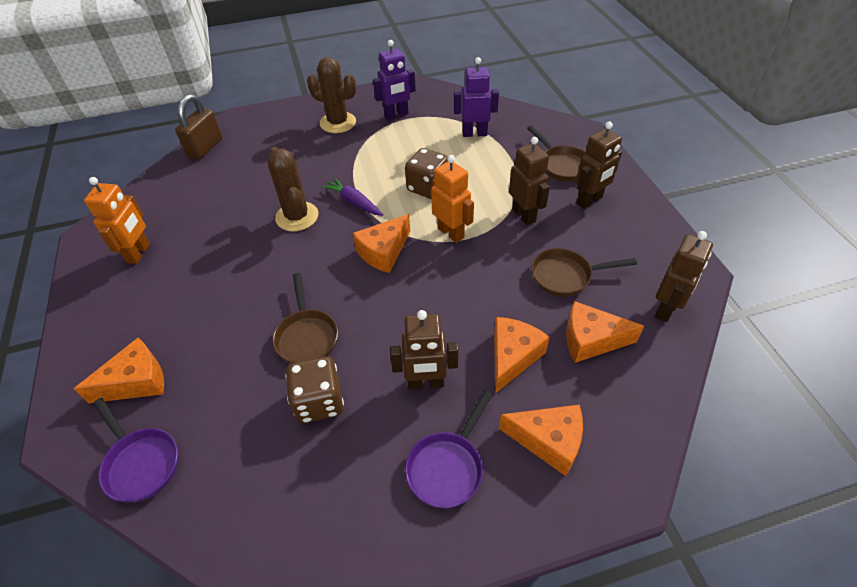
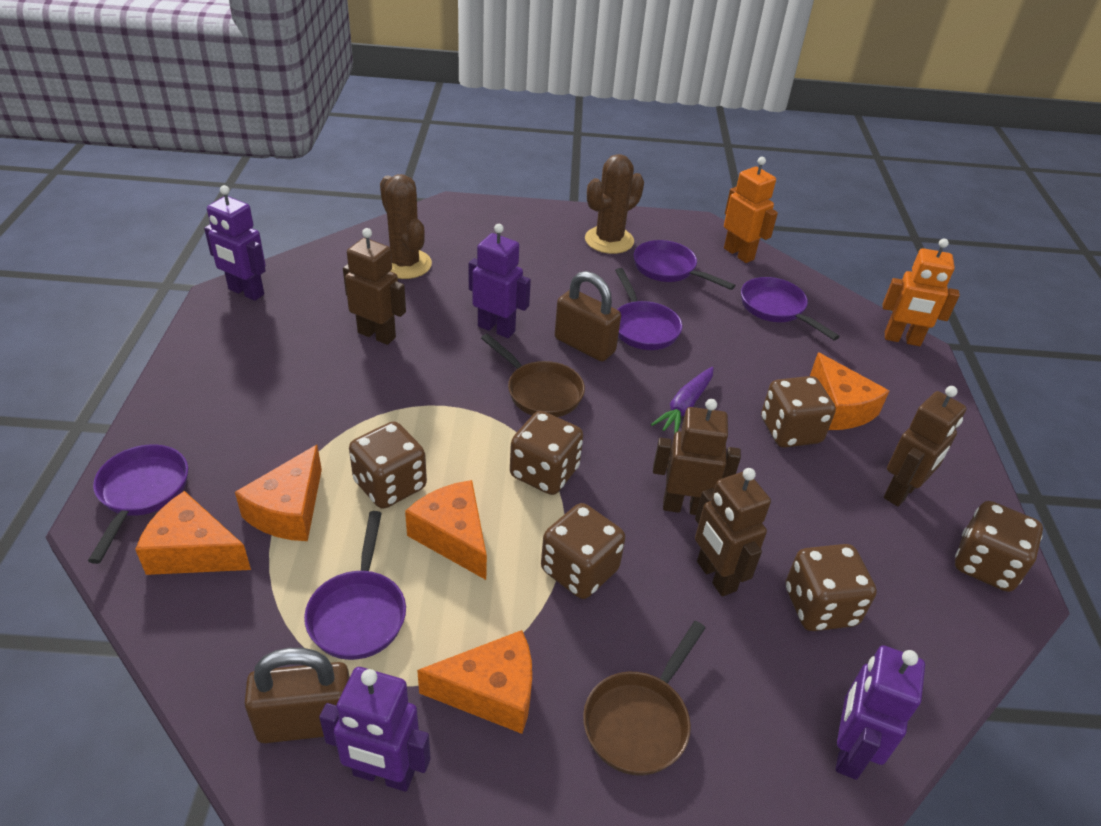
brown dice: [285,356,344,423] [405,148,448,199] = 2 -> [349,422,427,509] [510,411,583,495] [541,503,625,599] [761,376,836,448] [786,544,877,631] [955,501,1043,592] = 6
brown padlock: [175,94,222,160] = 1 -> [244,648,350,743] [555,271,621,362] = 2
brown pan: [273,273,338,364] [527,126,586,181] [531,248,637,297] = 3 -> [481,334,585,417] [583,621,705,776] = 2
purple pan: [93,398,178,502] [405,390,493,508] = 2 -> [88,444,188,564] [304,511,406,660] [615,268,682,350] [634,240,735,290] [741,277,840,340] = 5
purple robot: [373,40,416,120] [454,57,499,137] = 2 -> [204,185,266,301] [319,667,431,792] [469,224,531,338] [836,645,925,780] = 4

